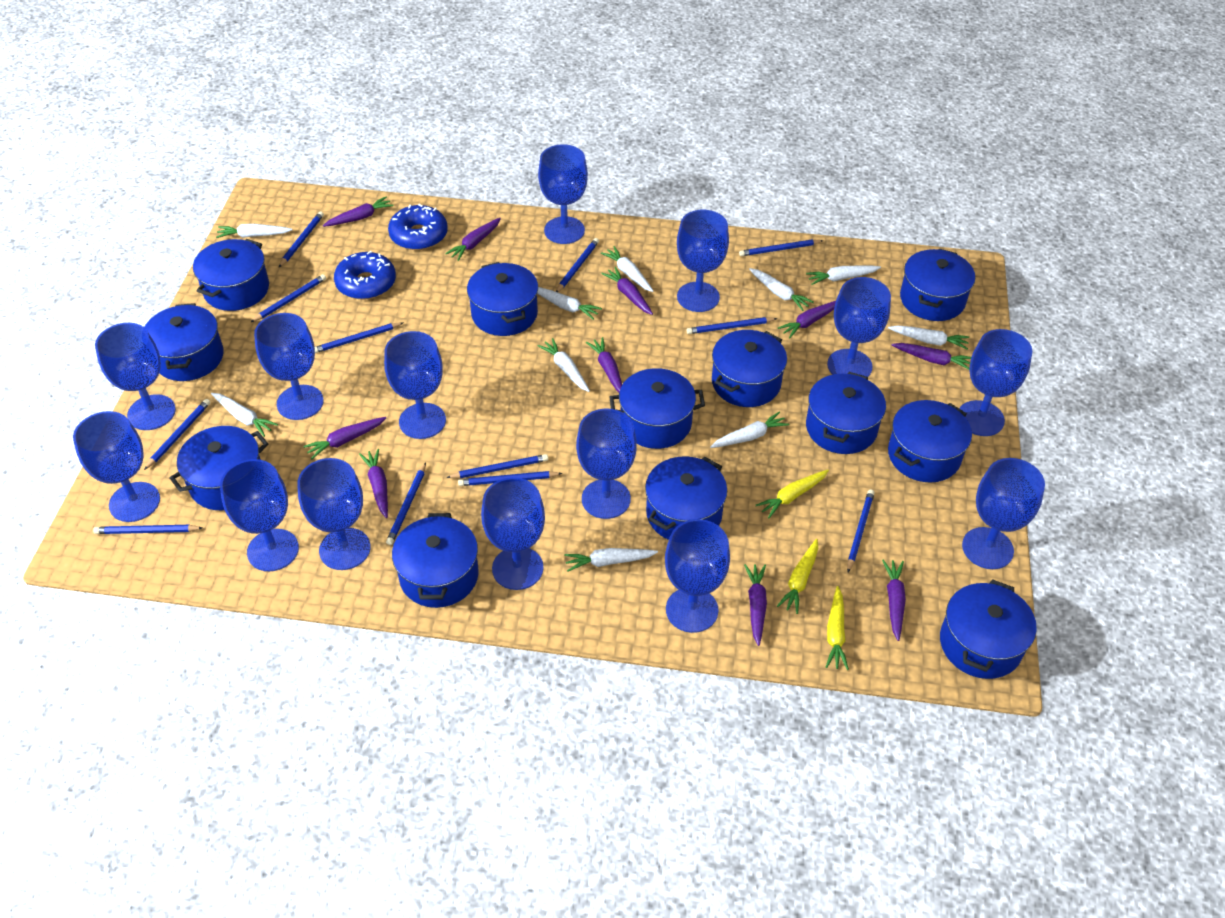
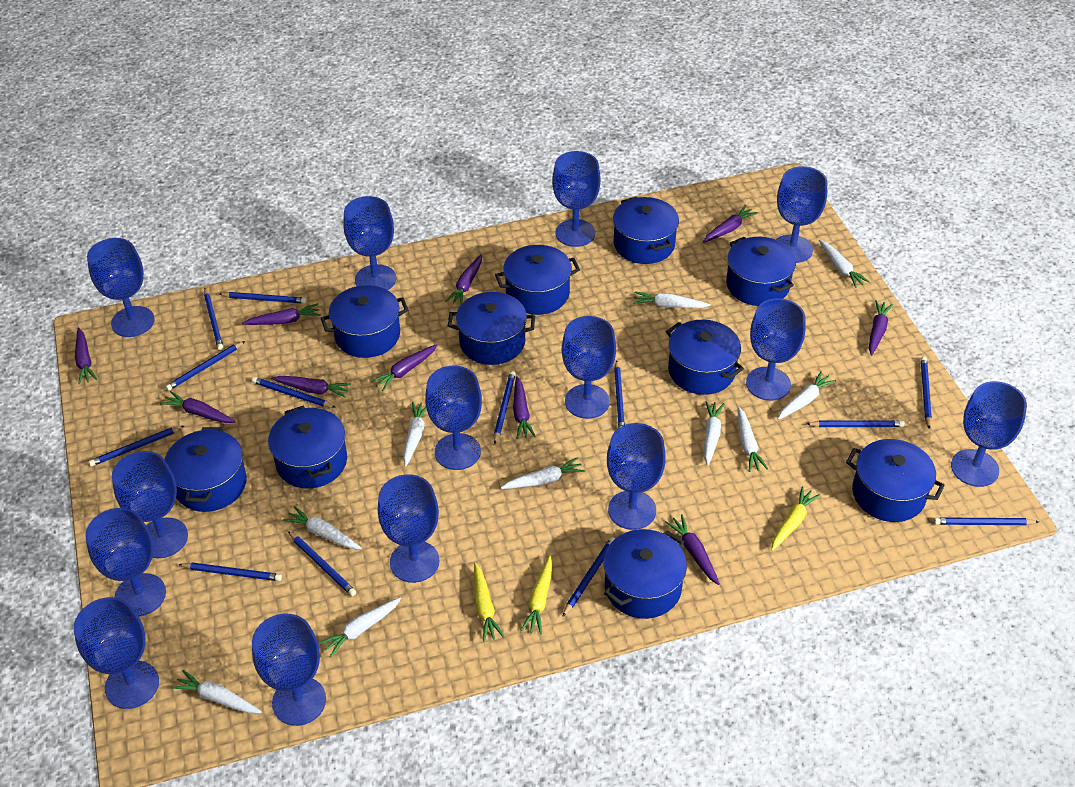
blue donut: [334,251,396,300] [388,204,448,250] = 2 -> none = 0
blue pencil: [93,525,202,534] [144,399,210,470] [251,274,326,322] [279,212,324,267] [315,322,403,353] [386,462,426,545] [446,454,548,478] [458,471,563,486] [556,238,599,292] [687,317,778,334] [739,239,823,256] [847,490,875,572] = 12 -> [89,426,184,466] [165,341,245,391] [178,562,282,581] [204,288,223,350] [219,292,307,304] [252,377,336,408] [288,531,356,596] [494,371,516,444] [562,537,615,617] [614,360,625,428] [807,420,905,427] [921,357,932,429] [934,517,1039,525] = 13
blue pot: [144,303,224,381] [170,426,268,510] [193,239,269,311] [392,513,479,608] [467,262,538,336] [609,368,705,449] [645,456,727,540] [712,330,787,407] [806,372,886,454] [888,400,972,483] [900,249,975,321] [940,579,1037,679] = 12 -> [165,427,247,512] [268,406,347,489] [321,285,409,358] [448,292,535,365] [495,245,580,315] [604,529,687,619] [613,197,679,264] [666,320,744,395] [726,237,796,306] [846,439,945,522] = 10

